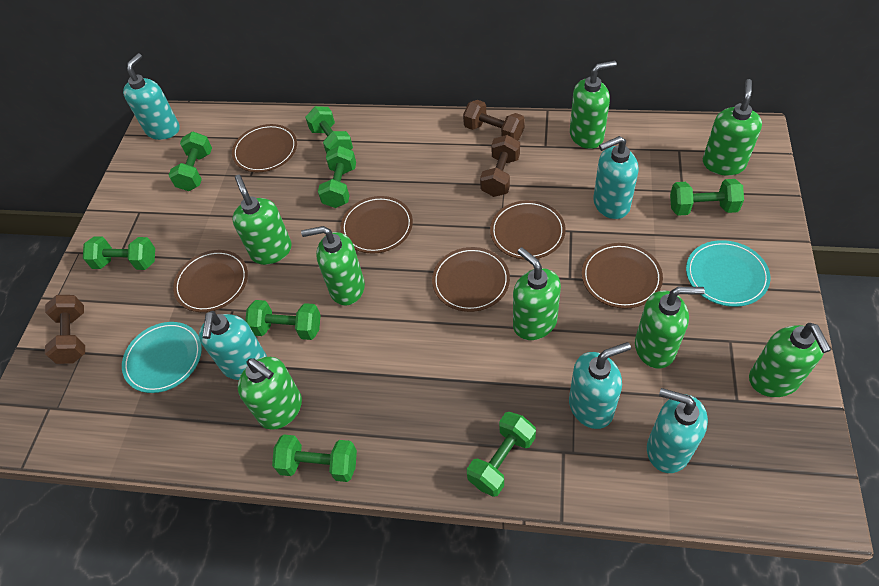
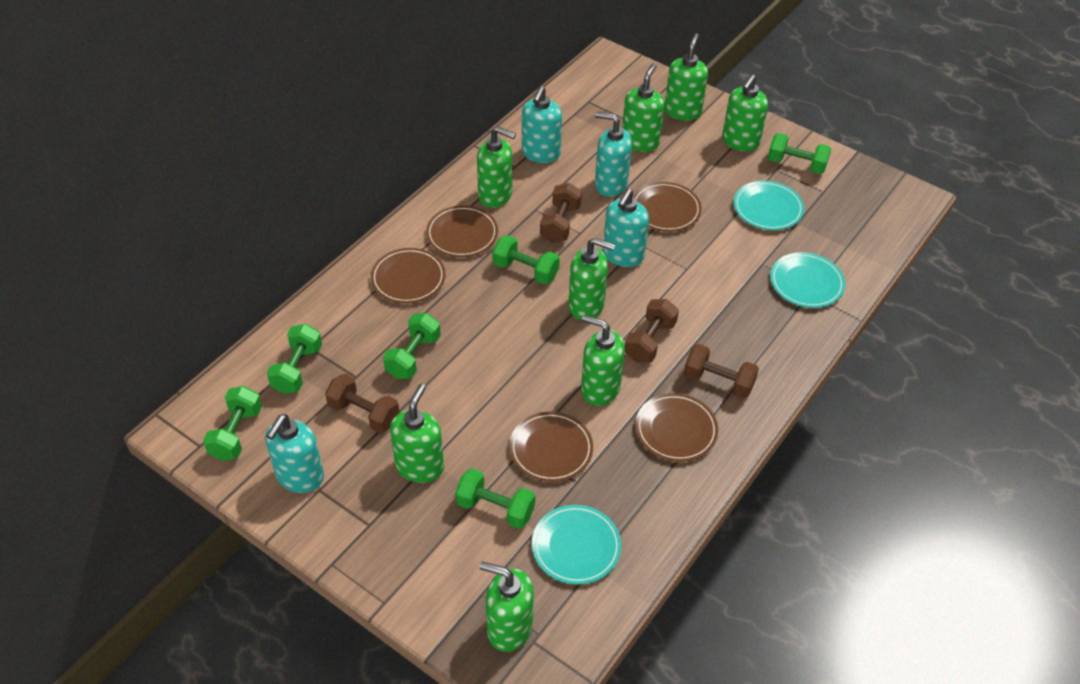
brown dumbbell: [45,295,85,364] [463,100,525,141] [480,135,520,197] = 3 -> [325,374,400,433] [540,183,582,243] [625,299,679,363] [684,344,759,399] = 4
brown plate: [173,250,248,312] [232,124,297,172] [340,196,413,254] [432,247,510,312] [490,200,566,260] [582,243,663,309] = 6 -> [371,248,446,303] [426,205,498,257] [509,412,593,482] [633,182,702,232] [635,393,718,462] = 5
green dumbbell: [83,236,155,270] [168,132,212,191] [245,300,321,340] [272,434,357,482] [305,106,353,154] [318,146,356,208] [467,412,536,497] [670,179,744,216] = 8 -> [203,386,262,461] [267,324,322,394] [383,313,441,379] [455,468,535,529] [492,235,560,285] [768,133,831,174] = 6
turquoise plate: [122,322,202,393] [686,240,770,307] = 2 -> [532,505,621,585] [734,181,804,230] [770,252,845,308] = 3
turquoise soap dispenser: [123,53,180,140] [199,311,267,380] [569,342,631,429] [593,136,638,219] [647,388,708,473] = 5 -> [265,414,324,493] [522,86,562,163] [595,112,632,197] [603,188,649,267] = 4

